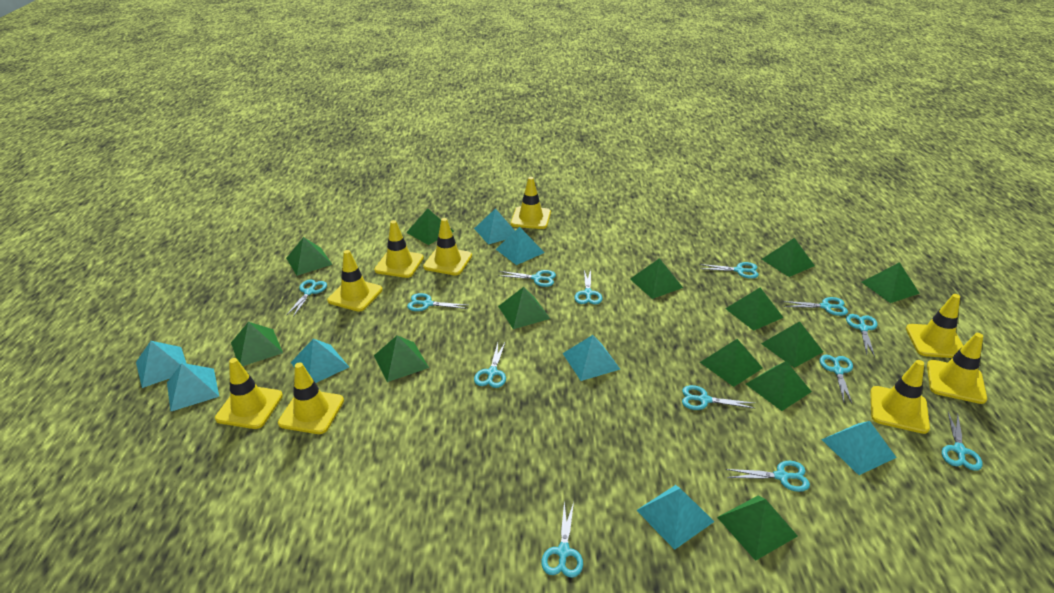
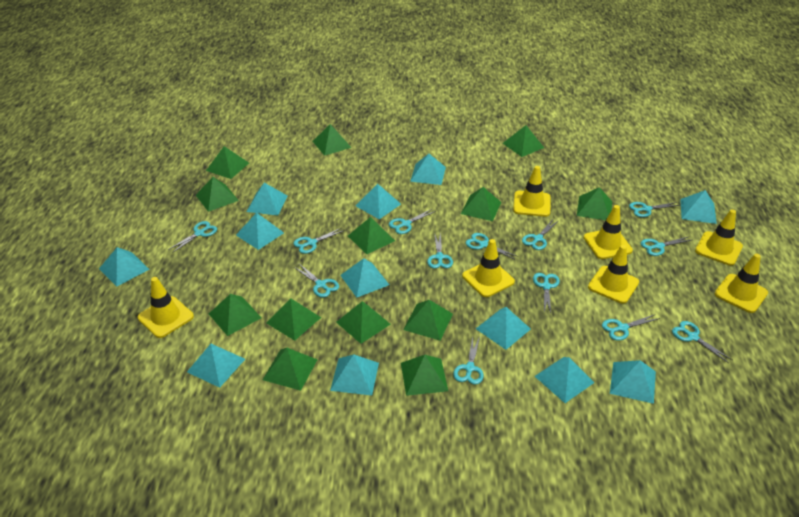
turquoise pyramid: [136,341,187,388] [167,363,219,412] [291,339,349,383] [474,208,515,245] [496,227,545,265] [563,335,620,381] [636,485,714,550] [821,421,897,475] = 8 -> [99,247,149,287] [187,344,245,388] [236,213,284,250] [247,183,287,215] [330,354,379,395] [340,258,389,298] [356,184,401,219] [410,154,446,185] [476,307,531,350] [535,357,594,403] [610,360,656,404] [680,190,717,224] = 12
yellow traffic cone: [215,358,283,429] [278,362,344,434] [327,250,383,312] [374,220,424,278] [423,218,472,275] [511,177,551,229] [870,360,930,434] [906,294,963,358] [927,333,987,404] = 9 -> [138,277,194,338] [462,239,515,297] [513,166,550,217] [584,205,633,259] [588,245,639,304] [695,209,743,265] [714,254,768,313] = 7

